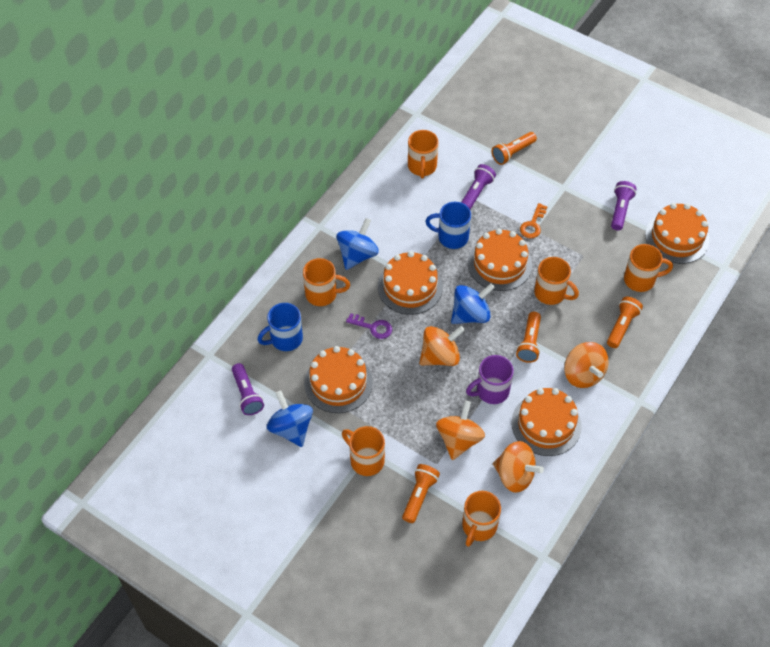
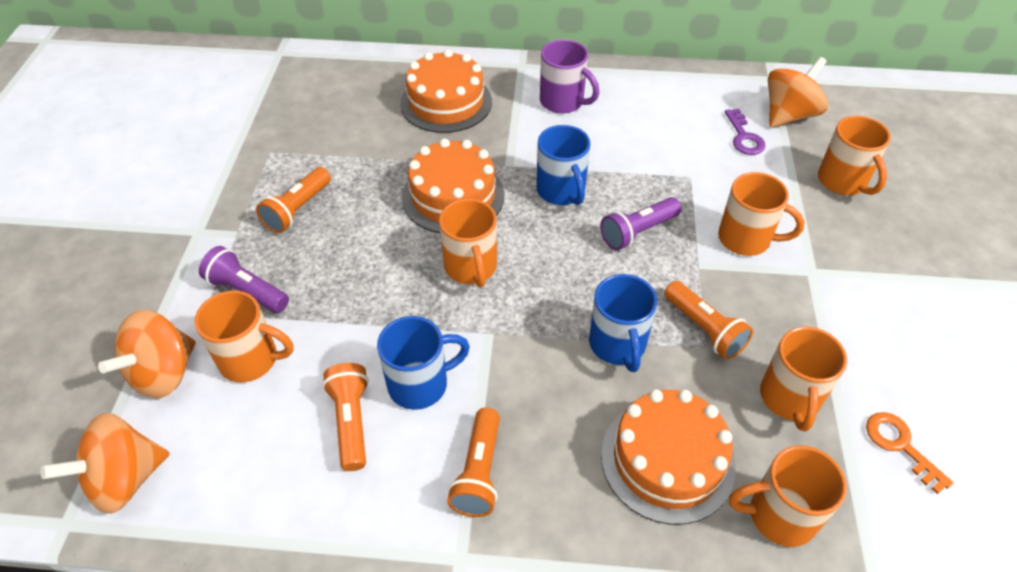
blue mug: [257,303,303,351] [425,202,471,249] = 2 -> [377,316,470,410] [536,125,591,205] [589,274,657,372] = 3
blue spinning top: [266,390,313,447] [336,218,379,270] [451,283,495,324] = 3 -> none = 0
orange cake: [304,346,373,413] [378,251,443,315] [468,228,532,291] [511,388,582,456] [645,203,710,264] = 5 -> [400,49,492,133] [402,138,504,233] [601,389,736,525] = 3
orange spinning top: [419,326,465,366] [436,401,485,460] [493,441,544,493] [564,342,609,388] = 4 -> [40,413,170,514] [98,310,196,398] [768,57,828,128] = 3
purple flashlight: [232,363,264,415] [461,164,496,209] [611,181,637,230] = 3 -> [199,246,289,313] [600,197,682,250] = 2

